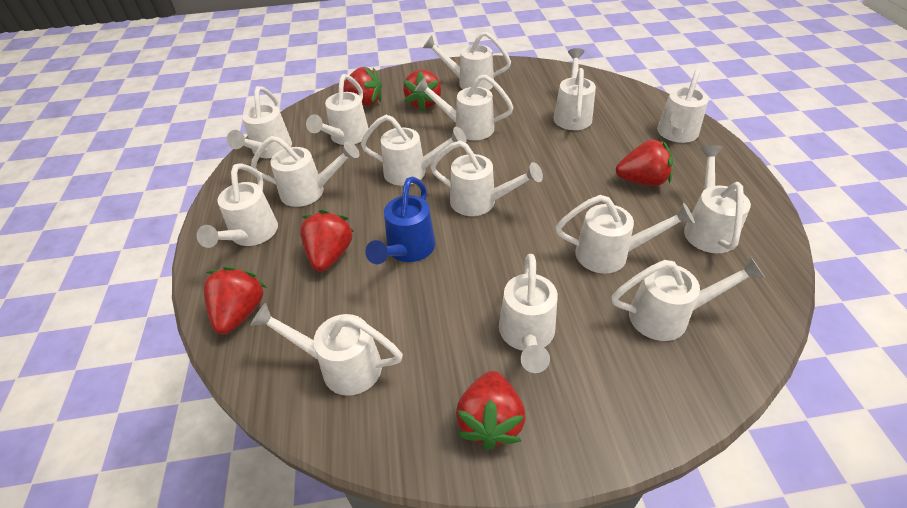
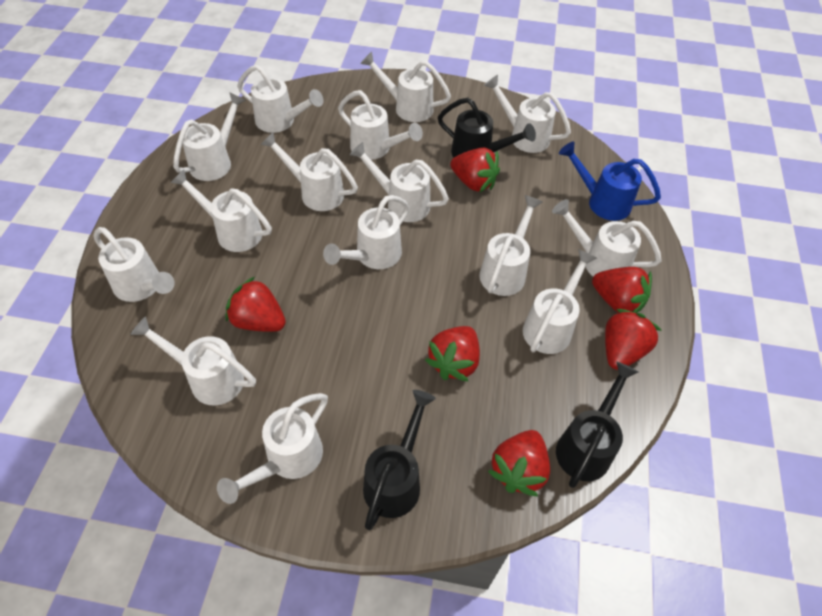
black watering can: none = 0 -> [363,390,436,530] [438,98,536,157] [556,361,638,488] = 3

